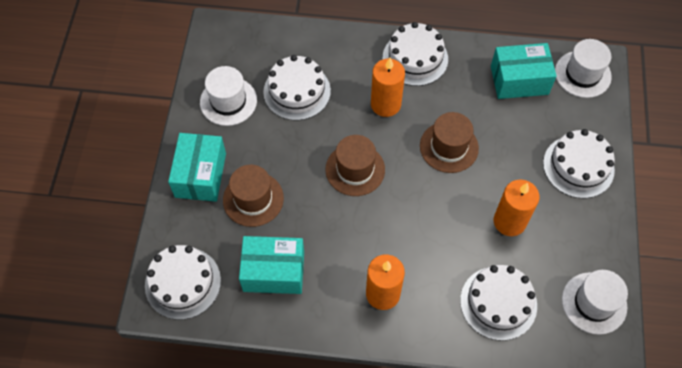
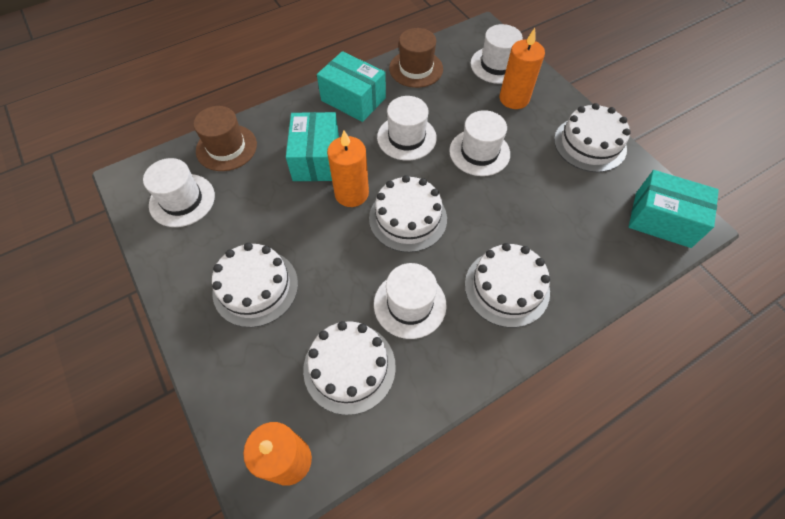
brown hat: [223,165,284,227] [326,135,385,196] [420,112,479,173] = 3 -> [194,106,257,171] [389,28,443,88] = 2
white hat: [200,66,257,126] [555,39,612,98] [562,270,628,335] = 3 -> [143,158,215,227] [374,263,446,339] [377,96,437,161] [449,110,510,176] [470,24,523,84] = 5

